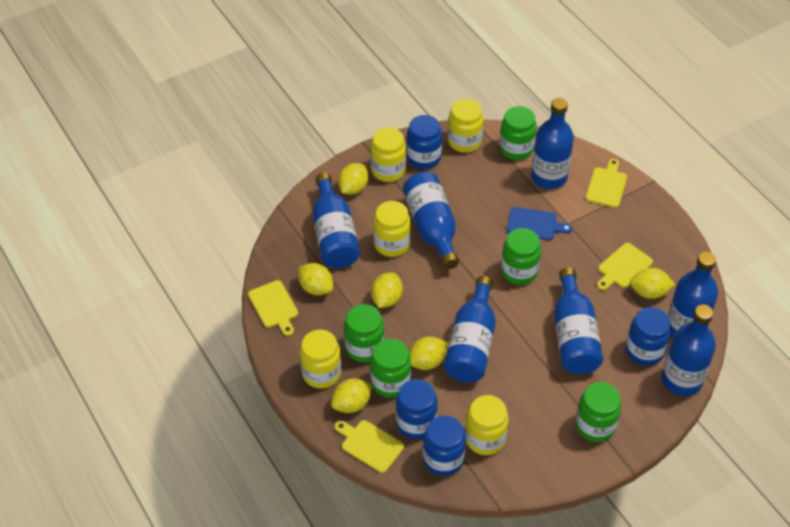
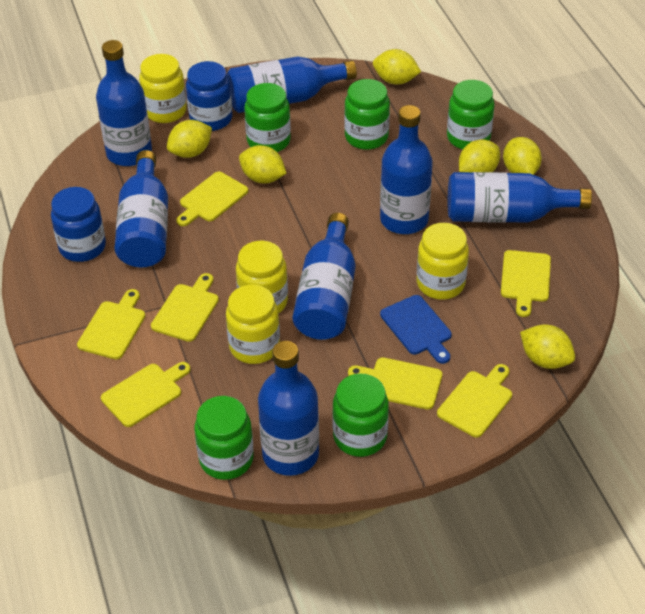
blue jar: [396,379,438,439] [407,115,442,169] [423,415,466,476] [626,307,671,366] = 4 -> [51,187,106,262] [186,61,232,131] = 2
yellow cutting board: [248,280,298,336] [335,420,404,473] [586,159,627,208] [597,243,653,290] = 4 -> [77,289,145,360] [101,362,190,427] [151,273,219,342] [176,172,248,226] [348,357,442,410] [437,364,512,437] [501,250,551,317] = 7
yellow jar: [300,330,341,389] [370,127,406,182] [373,201,411,257] [448,99,484,153] [465,395,509,455] = 5 -> [139,54,187,123] [226,285,280,364] [236,241,288,314] [417,223,469,300] = 4

